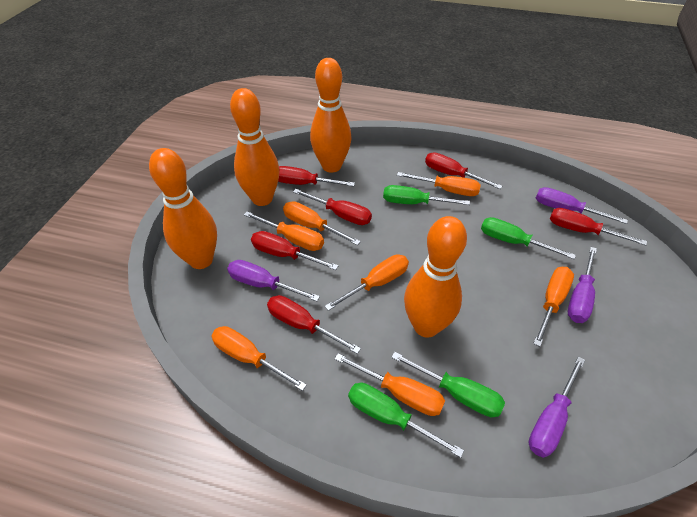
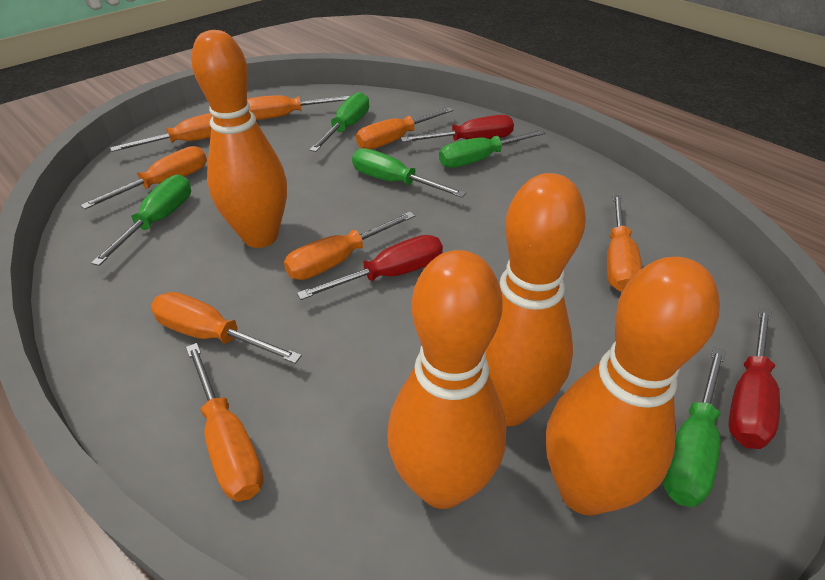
green screwdriver: [348,383,464,458] [383,185,470,205] [391,352,505,417] [481,217,576,259] = 4 -> [91,175,191,266] [309,92,369,152] [352,148,466,198] [439,130,546,168] [663,347,726,507] = 5
orange screwdriver: [211,326,307,391] [244,211,324,251] [283,201,361,245] [325,254,409,311] [335,353,445,416] [397,172,481,196] [533,267,574,347] = 7 -> [80,146,207,210] [110,113,213,152] [151,292,302,364] [186,343,264,502] [247,95,350,120] [284,212,415,280] [356,107,454,149] [607,194,642,292] = 8
purple screwdriver: [227,260,320,301] [529,356,585,458] [536,187,628,224] [568,247,597,323] = 4 -> none = 0
red screwdriver: [251,231,339,270] [267,295,361,354] [278,166,355,186] [293,189,372,225] [425,152,502,189] [550,208,647,245] = 6 -> [297,235,443,300] [401,115,514,142] [728,307,780,449] = 3

